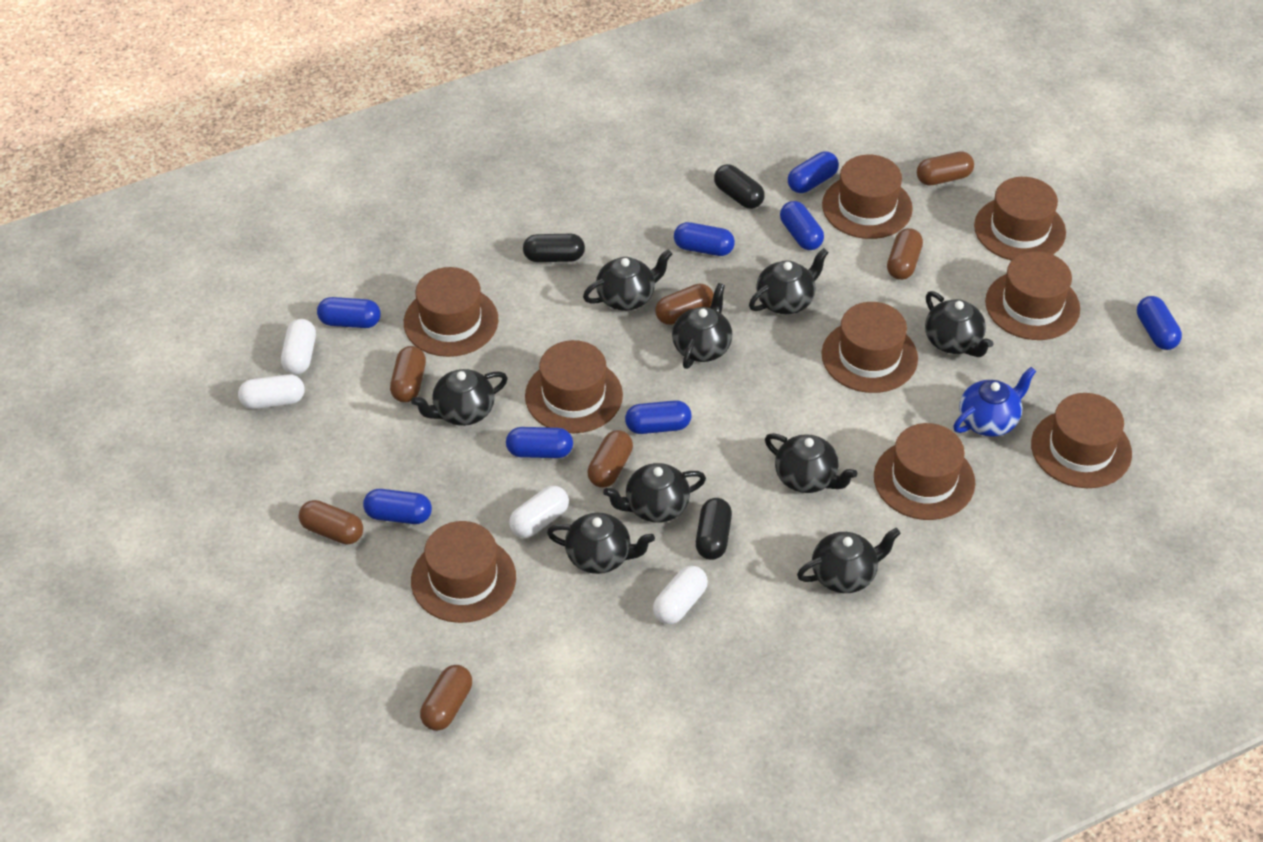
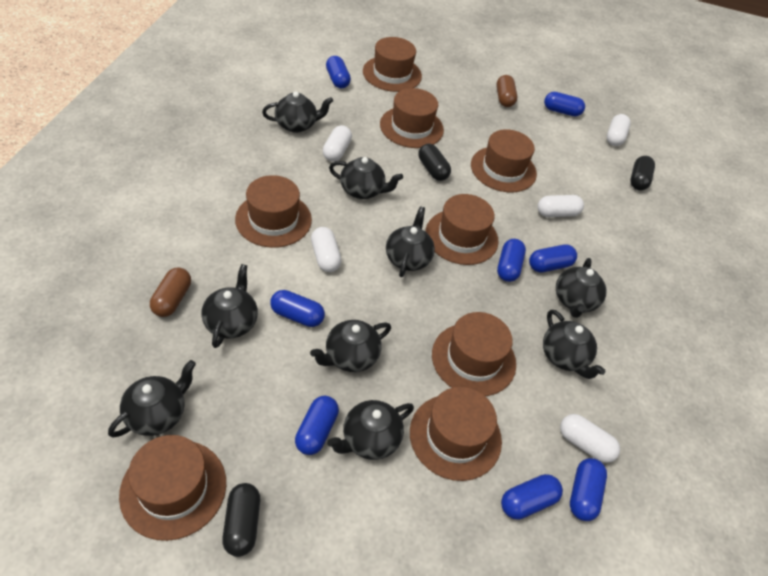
blue teapot: [953,367,1036,437] = 1 -> none = 0
brown capsule: [299,500,363,545] [390,346,426,403] [420,665,472,731] [587,430,633,488] [655,284,714,325] [887,228,923,280] [917,151,974,186] = 7 -> [150,268,191,317] [496,75,517,107] = 2
brown hat: [404,267,498,357] [411,521,516,623] [525,340,623,433] [822,155,913,239] [822,302,918,393] [874,423,975,520] [974,177,1066,261] [985,251,1080,340] [1031,393,1132,488] = 9 -> [119,435,226,541] [235,175,312,248] [363,37,422,92] [380,88,444,148] [410,387,502,481] [425,194,499,265] [432,312,516,396] [471,129,537,192] = 8
white capsule: [238,374,305,409] [281,319,316,375] [509,486,569,538] [653,566,708,624] = 4 -> [311,227,342,272] [323,125,352,162] [537,195,584,217] [560,414,620,463] [607,114,631,146] = 5

